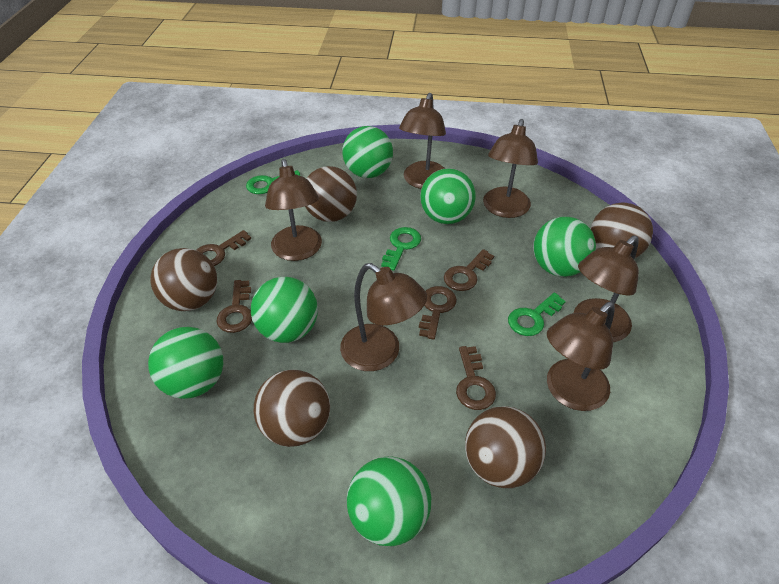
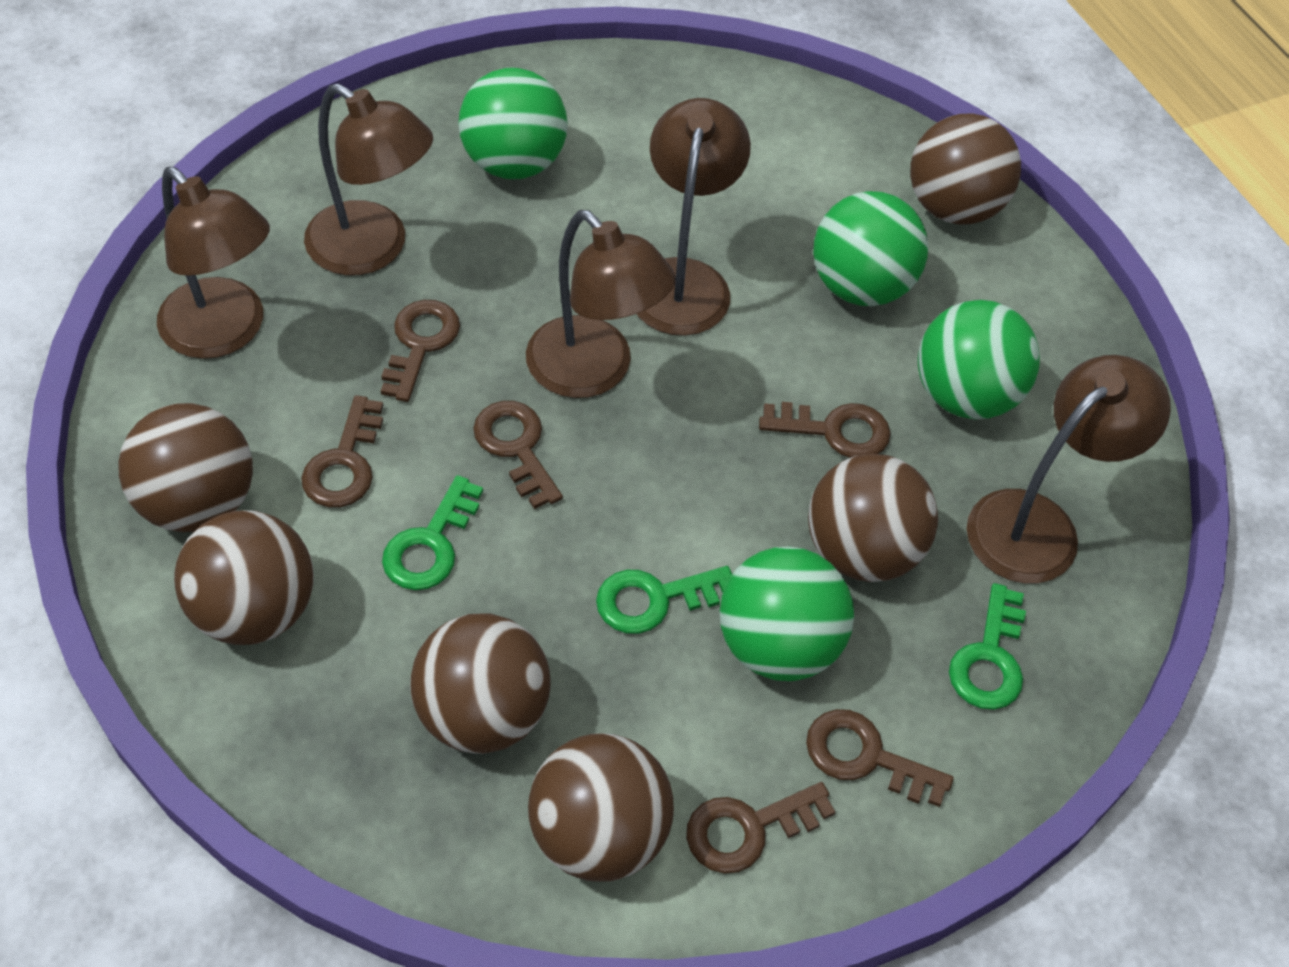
brown ball: [150,248,217,311] [254,370,330,447] [305,166,357,222] [465,406,546,488] [591,203,653,258] = 5 -> [118,403,253,532] [174,510,314,645] [410,613,551,754] [528,733,674,882] [808,454,938,582] [910,113,1021,224] = 6
brown key: [196,230,251,266] [217,280,252,333] [419,286,457,340] [444,249,494,291] [456,346,496,410] = 5 -> [301,395,383,507] [381,300,460,402] [473,401,563,509] [686,782,835,874] [759,402,891,458] [806,709,954,807] = 6
brown lamp: [265,159,322,261] [340,263,427,371] [399,93,446,189] [483,119,538,218] [547,302,615,411] [574,235,639,342] = 6 -> [157,167,270,359] [304,83,433,275] [526,210,676,398] [637,98,751,336] [967,355,1171,584] = 5
green ball: [148,327,223,399] [251,277,318,343] [342,126,393,178] [347,456,431,546] [420,168,476,224] [533,217,596,277] = 6 -> [458,68,568,179] [720,547,854,681] [813,191,928,306] [918,300,1040,420] = 4

